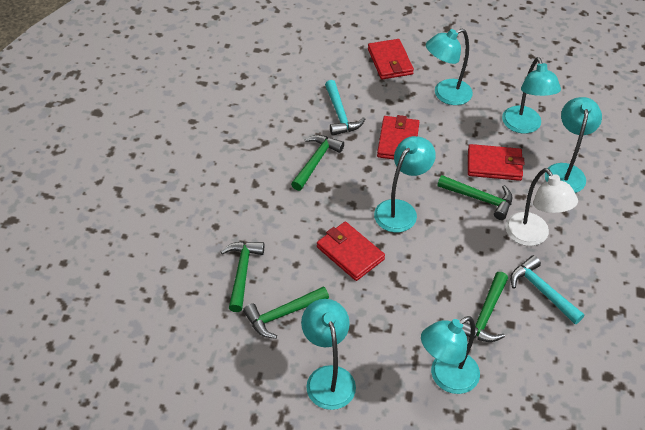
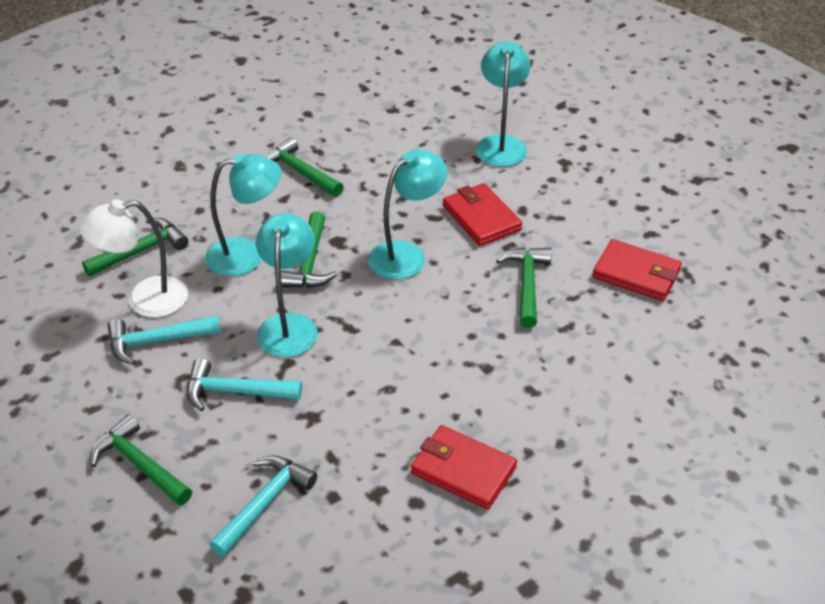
red wallet: [317,222,385,281] [368,39,414,80] [377,115,419,159] [468,144,525,181] = 4 -> [411,425,517,510] [443,183,522,246] [592,239,682,301] = 3
turquoise hammer: [325,80,365,136] [510,255,584,324] = 2 -> [107,315,221,365] [187,358,302,412] [209,455,317,557] = 3
turquoise lamp: [301,299,356,410] [374,136,436,232] [421,316,480,394] [426,28,473,105] [502,57,561,134] [545,97,602,193] = 6 -> [205,153,281,276] [256,213,318,357] [368,149,447,280] [476,41,531,167] = 4

